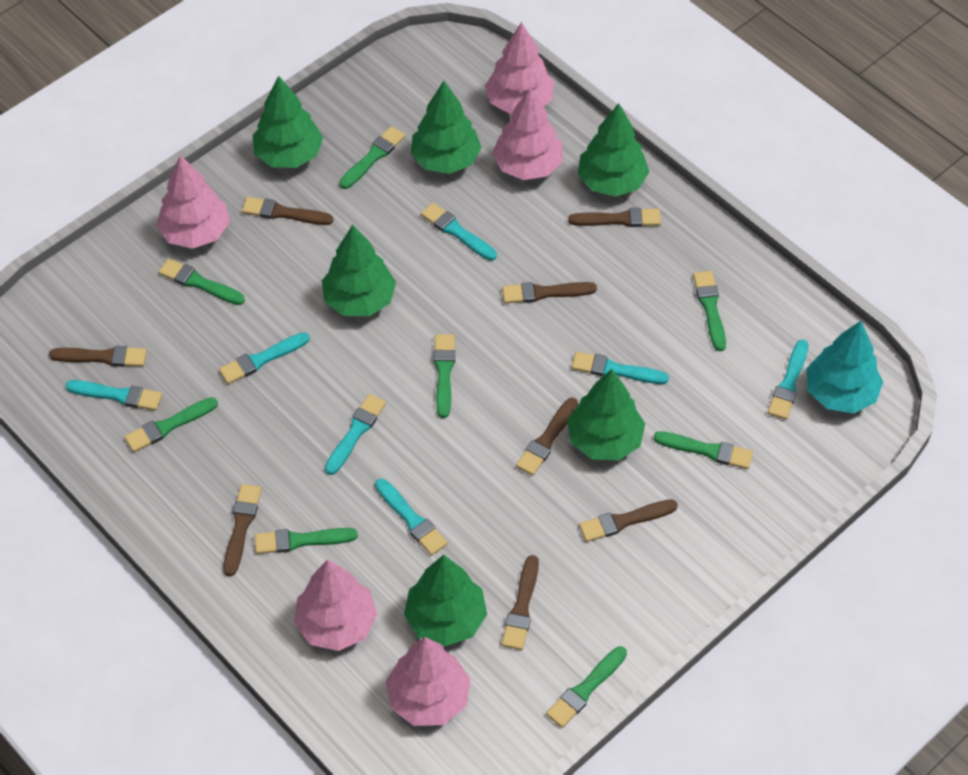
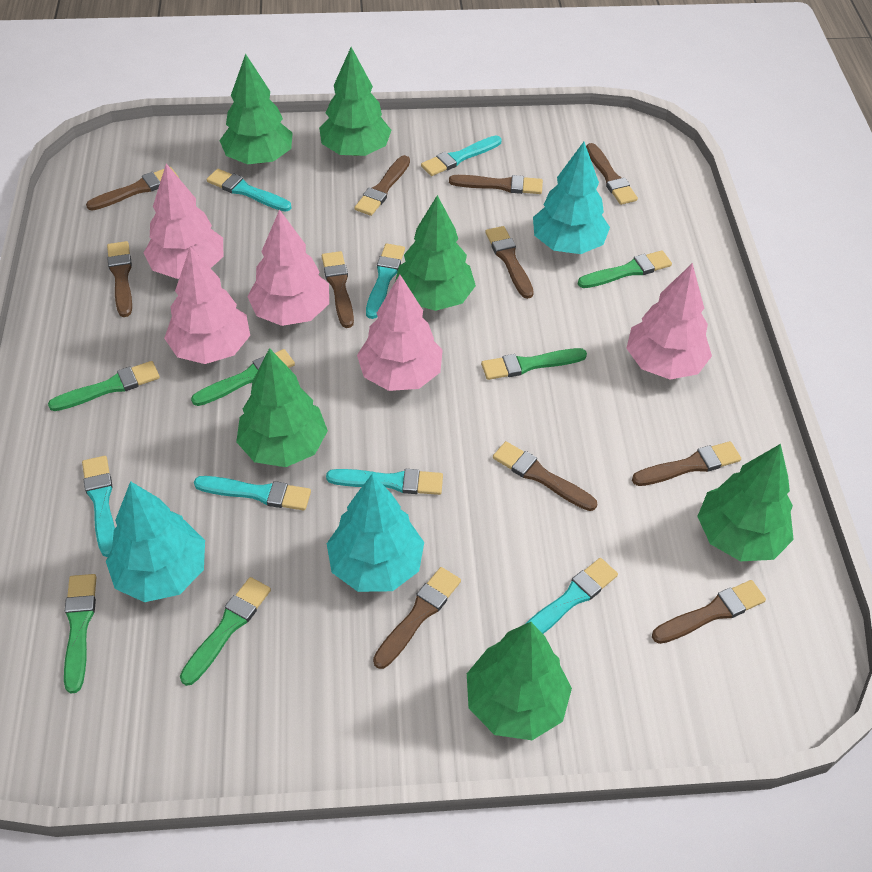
brown brush: [49,346,147,367] [223,484,262,576] [242,197,333,225] [502,282,597,303] [502,555,539,650] [516,398,578,476] [568,208,661,227] [579,499,678,542] = 8 -> [86,167,179,211] [107,241,132,317] [322,251,354,328] [354,155,410,216] [373,567,461,669] [449,175,543,194] [485,226,534,299] [493,441,597,511] [586,143,638,205] [632,441,741,486] [652,580,766,644] = 11
green brush: [124,397,218,452] [159,259,245,305] [254,528,358,554] [339,126,405,189] [434,334,455,418] [546,646,627,728] [654,431,753,469] [693,271,726,351] = 8 -> [48,361,160,411] [64,574,96,694] [180,577,271,686] [191,349,295,406] [481,348,587,380] [578,250,672,288] = 6
turquoise tree: [806,321,883,413] = 1 -> [106,481,205,602] [327,474,424,592] [533,142,610,254] = 3

